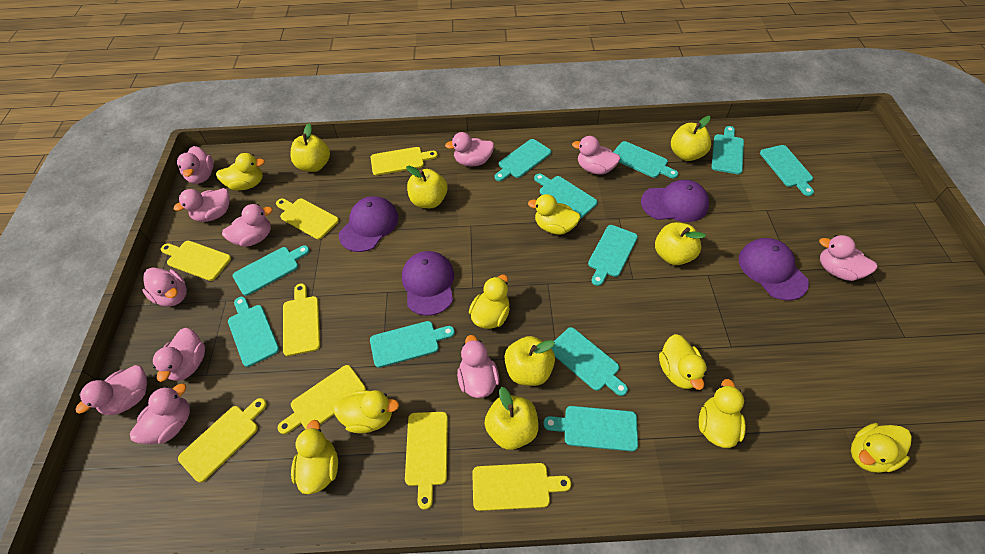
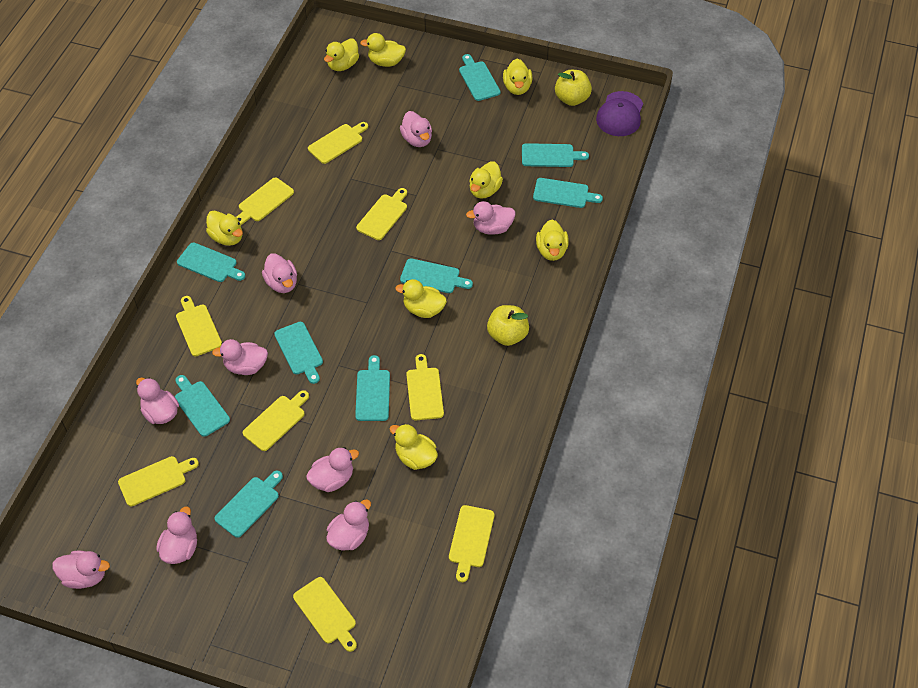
pink duck: [76,365,147,415] [130,383,190,444] [142,267,187,307] [153,328,205,382] [174,188,230,222] [177,146,213,184] [222,204,273,247] [445,132,494,167] [457,335,499,398] [572,136,620,175] [819,235,877,281] = 11 -> [52,551,110,589] [136,378,179,424] [156,506,197,564] [212,339,268,375] [262,254,297,293] [306,447,359,492] [326,499,371,551] [400,111,432,147] [466,201,516,235] = 9
purple cap: [339,196,398,252] [402,251,454,316] [641,180,709,222] [739,238,809,301] = 4 -> [596,91,643,136] = 1
turquoise cutting board: [228,297,279,367] [233,245,310,296] [370,321,455,368] [495,139,551,181] [534,173,598,219] [543,406,638,452] [551,327,628,396] [588,225,638,286] [613,141,678,178] [711,126,744,174] [760,145,814,196] = 11 -> [175,375,230,437] [177,243,245,282] [214,471,283,538] [274,322,323,384] [355,355,390,421] [400,258,473,293] [459,54,501,101] [522,143,589,167] [533,178,603,208] = 9
yellow apple: [290,123,330,172] [406,166,448,208] [485,387,539,450] [504,336,555,386] [655,222,706,265] [671,116,711,161] = 6 -> [487,305,529,346] [555,70,592,106] = 2
yellow cutting board: [161,241,231,281] [178,398,267,483] [276,198,339,239] [278,365,366,434] [283,283,320,356] [371,147,438,175] [405,412,448,510] [472,463,571,511] = 8 -> [118,456,199,506] [176,296,222,356] [236,178,294,225] [242,390,309,451] [293,577,357,652] [308,122,368,164] [356,188,407,240] [406,354,444,420] [449,505,494,582] = 9

